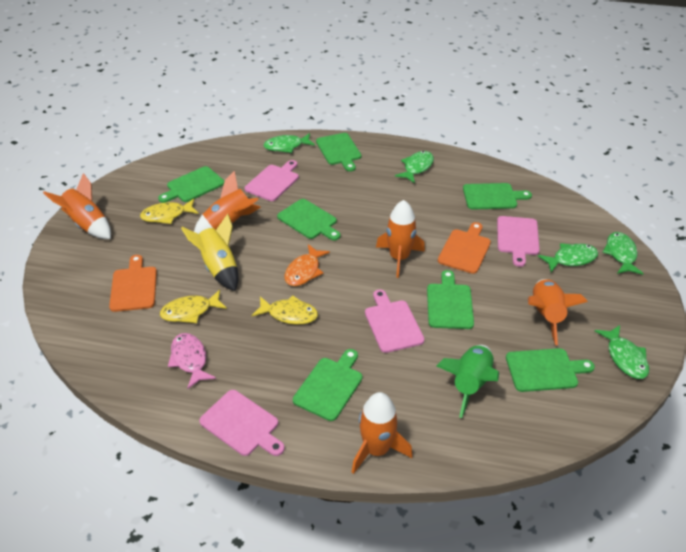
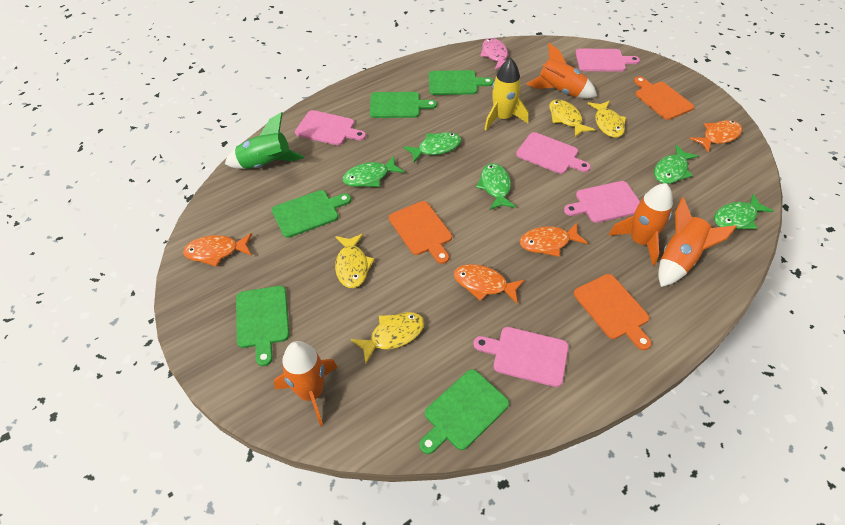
green cutting board: [158,166,224,203] [277,199,341,241] [293,349,362,421] [316,133,362,172] [427,270,474,329] [463,183,532,209] [506,348,595,392] = 7 -> [236,286,289,366] [272,190,351,238] [370,92,437,118] [419,369,509,454] [429,70,493,95] = 5
orange cutting board: [109,255,157,312] [438,222,491,274] = 2 -> [389,201,452,264] [574,274,652,350] [634,76,694,120] = 3
orange fish: [284,244,330,286] = 1 -> [183,233,252,267] [454,264,525,303] [520,223,588,257] [690,120,742,153] = 4
orange rocket: [43,173,111,239] [194,171,261,234] [352,392,413,474] [376,200,425,278] [528,279,588,345] = 5 -> [274,341,337,426] [526,43,597,98] [609,183,673,266] [658,197,737,287] = 4
pink cutting board: [199,390,285,456] [245,160,299,201] [365,289,424,353] [497,216,540,267] = 4 -> [295,110,366,145] [473,327,569,387] [516,132,591,174] [564,181,640,223] [576,49,640,72] = 5
yellow fish: [140,199,198,224] [160,290,227,323] [251,296,318,325] = 3 -> [335,234,375,288] [351,312,425,364] [549,99,595,137] [588,100,626,138] = 4

